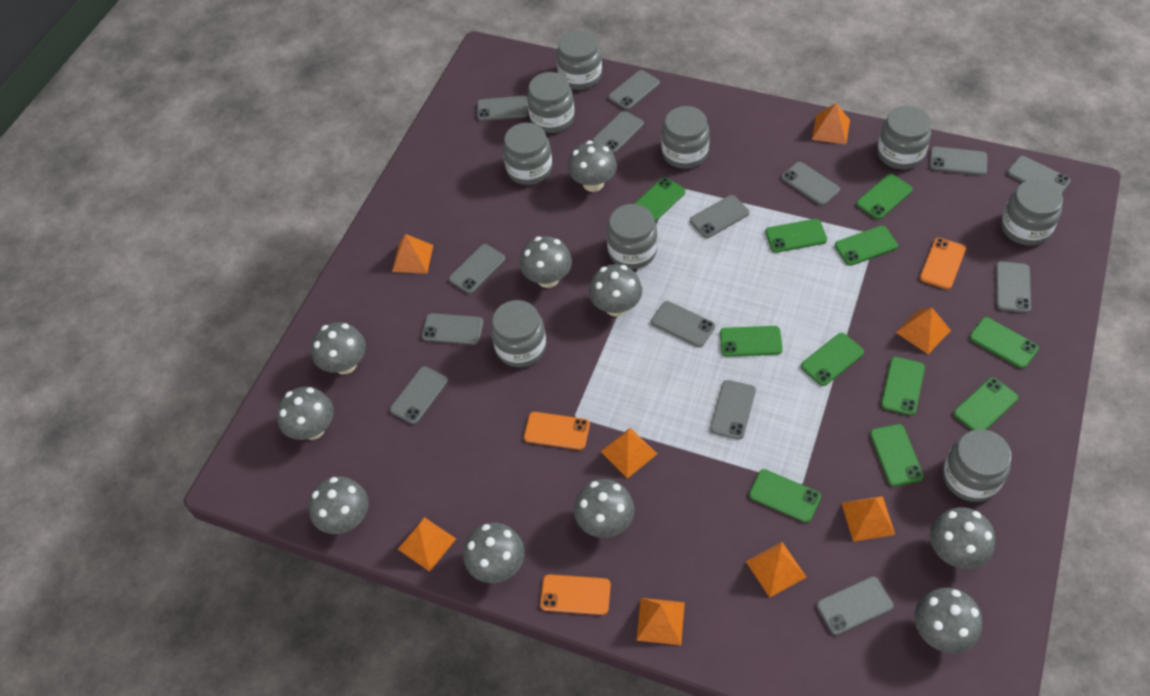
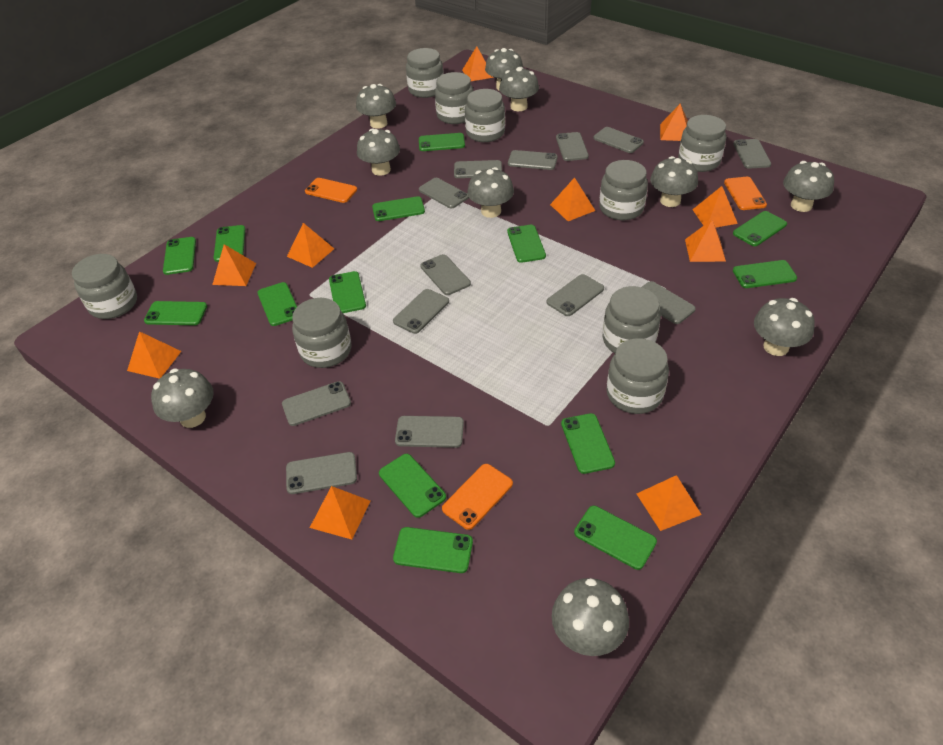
green phone: [634,177,685,222] [720,326,783,357] [749,469,821,523] [765,219,827,253] [801,333,864,386] [835,226,898,266] [856,174,913,219] [870,424,924,487] [881,357,925,416] [954,377,1018,431] [969,317,1039,369] = 11 -> [144,301,207,325] [163,237,196,275] [214,225,245,262] [257,282,297,326] [329,271,366,313] [372,196,425,221] [379,454,446,518] [393,527,473,573] [419,133,465,151] [507,225,546,263] [561,413,615,474] [574,506,657,570] [733,211,787,246] [733,260,797,288] = 14
grey phone: [390,366,448,424] [422,313,483,345] [449,244,505,294] [477,96,529,121] [593,111,644,153] [608,70,660,110] [651,301,715,347] [690,195,749,238] [710,380,756,439] [781,162,840,206] [817,576,893,635] [930,147,987,175] [996,261,1031,313] [1007,156,1071,193] = 14 -> [282,381,351,426] [286,452,357,494] [393,289,449,334] [395,416,464,448] [419,178,469,209] [420,254,471,295] [454,160,502,178] [508,150,558,170] [547,274,604,316] [556,132,589,161] [593,127,644,153] [642,281,696,324] [733,139,771,169] = 13
orange pyramid: [392,234,433,274] [398,517,456,572] [600,428,657,479] [636,598,685,645] [746,542,806,598] [812,103,850,144] [841,496,895,542] [896,307,951,354] = 8 -> [127,331,181,379] [212,244,256,286] [287,223,334,268] [310,486,370,540] [462,46,494,81] [550,177,595,221] [637,475,702,531] [660,103,688,141] [685,219,726,262] [692,186,738,227] = 10

